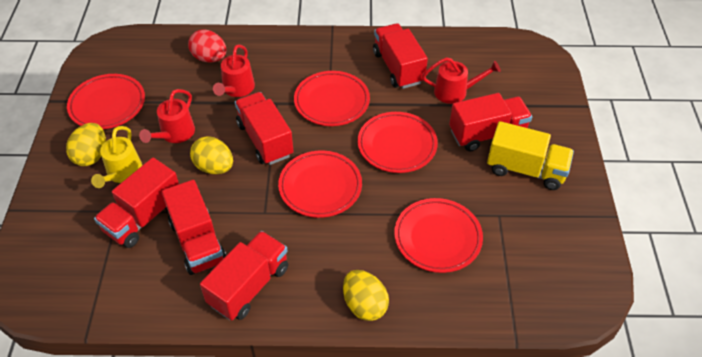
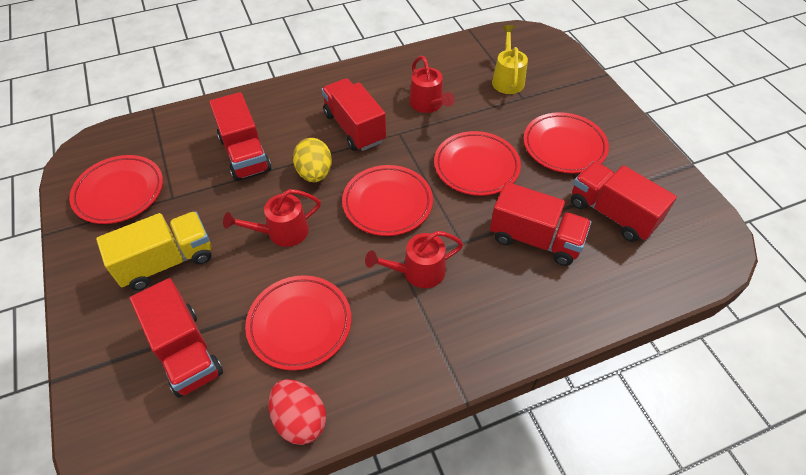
red truck: [94,158,179,248] [162,180,227,275] [200,231,288,320] [235,92,294,165] [373,23,428,89] [449,93,532,151] = 6 -> [130,278,223,398] [209,92,271,181] [322,78,386,151] [490,182,591,266] [571,161,677,242] = 5
yellow egg: [66,123,106,166] [190,136,233,174] [343,270,389,321] = 3 -> [293,138,332,182] = 1

